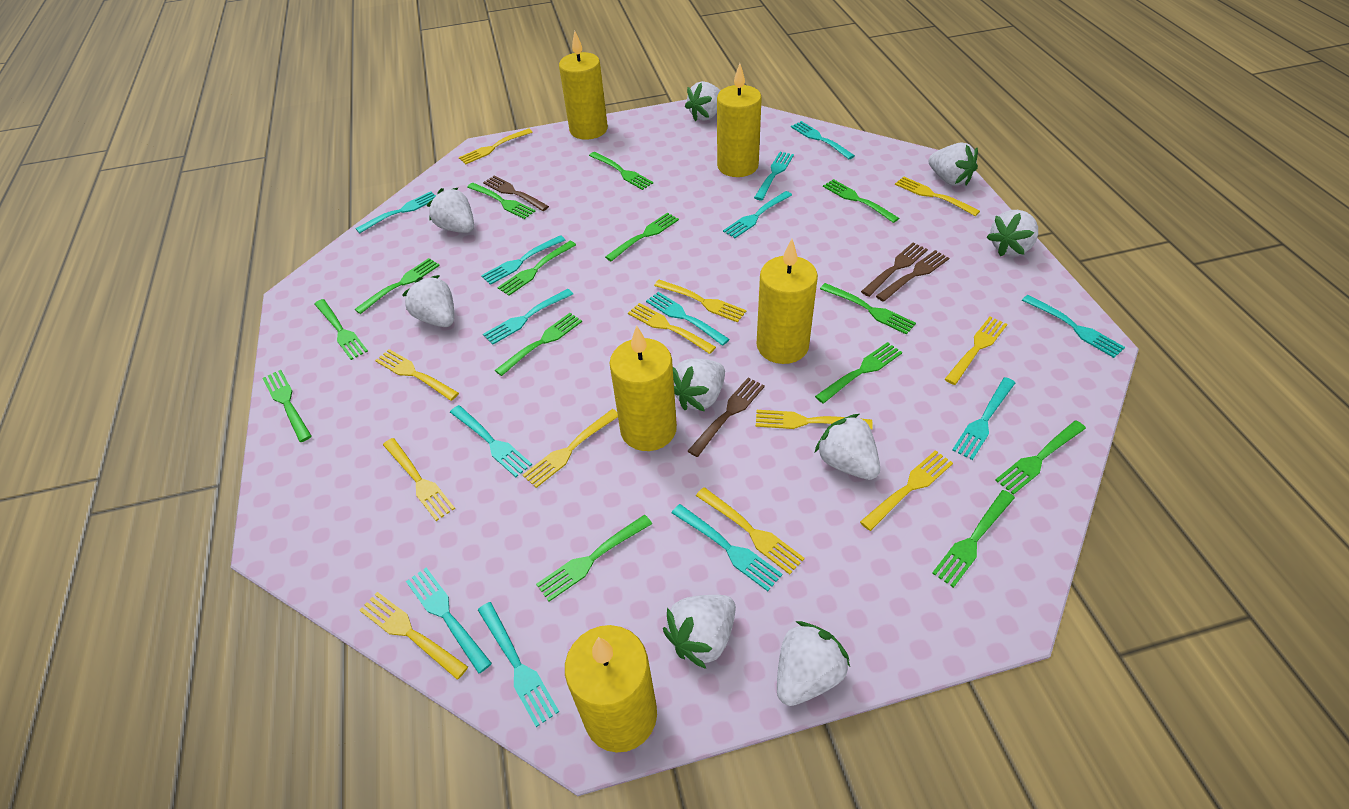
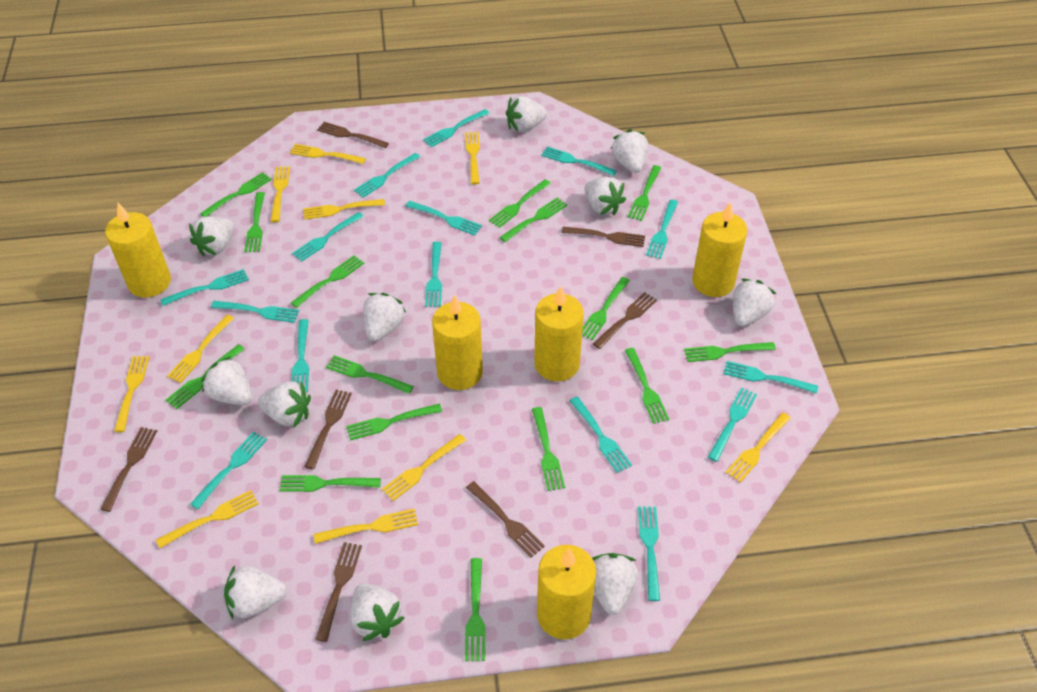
brown fork: [483,175,549,211] [688,378,765,457] [861,243,928,297] [876,250,949,302] = 4 -> [100,427,157,512] [304,390,352,469] [315,542,362,642] [317,122,389,148] [466,481,545,558] [562,227,645,247] [593,292,657,349] = 7
green fork: [262,370,312,442] [314,299,368,360] [354,258,440,314] [467,183,535,219] [495,313,582,376] [497,241,576,296] [536,515,652,602] [589,152,653,190] [605,213,679,262] [815,342,902,404] [820,283,916,335] [823,179,899,223] [932,490,1015,588] [995,421,1086,495] = 14 -> [166,344,245,409] [200,172,272,217] [244,192,265,252] [279,475,381,492] [291,255,364,308] [326,355,414,394] [346,404,442,440] [465,558,485,661] [489,179,551,228] [500,197,567,242] [532,407,565,491] [582,277,630,341] [625,348,669,424] [628,165,661,221] [684,342,776,362] = 15
turquoise fork: [356,191,436,233] [406,568,492,673] [450,405,532,477] [478,602,559,727] [481,235,565,285] [483,289,573,345] [646,292,730,346] [671,504,782,591] [723,191,792,238] [754,152,794,200] [791,121,855,159] [952,377,1015,460] [1022,295,1125,358] = 13 -> [160,269,249,306] [190,431,267,509] [211,301,299,323] [291,319,309,392] [292,212,364,262] [354,153,420,198] [406,201,482,235] [423,109,490,147] [425,242,442,307] [541,146,617,176] [569,396,632,473] [638,506,660,601] [646,199,678,259] [708,387,757,462] [723,361,818,394] = 15
white strawberry: [402,275,454,327] [427,188,474,233] [663,595,736,669] [673,359,725,411] [685,81,721,121] [777,621,850,706] [815,414,880,480] [928,142,978,186] [987,210,1038,256] = 9 -> [189,217,234,256] [201,356,252,405] [224,565,287,619] [258,381,311,428] [351,583,404,641] [363,293,406,341] [506,96,547,132] [585,177,626,215] [592,553,638,615] [611,129,648,173] [733,279,776,326] = 11
yellow fork: [359,592,468,680] [375,349,459,401] [383,438,455,521] [459,128,533,164] [523,409,618,488] [628,303,716,354] [654,279,746,323] [696,487,805,575] [756,410,873,429] [860,450,953,531] [895,177,980,216] [945,317,1007,385] = 12 -> [114,356,150,432] [156,490,258,548] [167,315,234,383] [270,166,290,222] [290,144,366,164] [303,199,385,219] [314,508,418,544] [382,434,466,501] [465,132,480,184] [726,412,791,483] = 10

